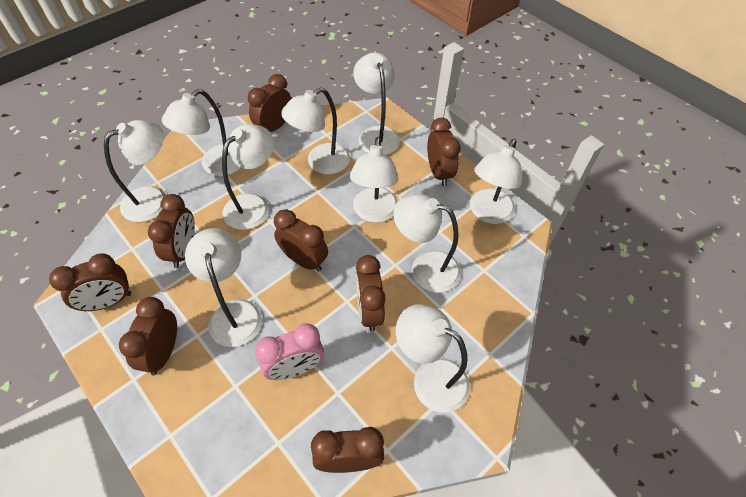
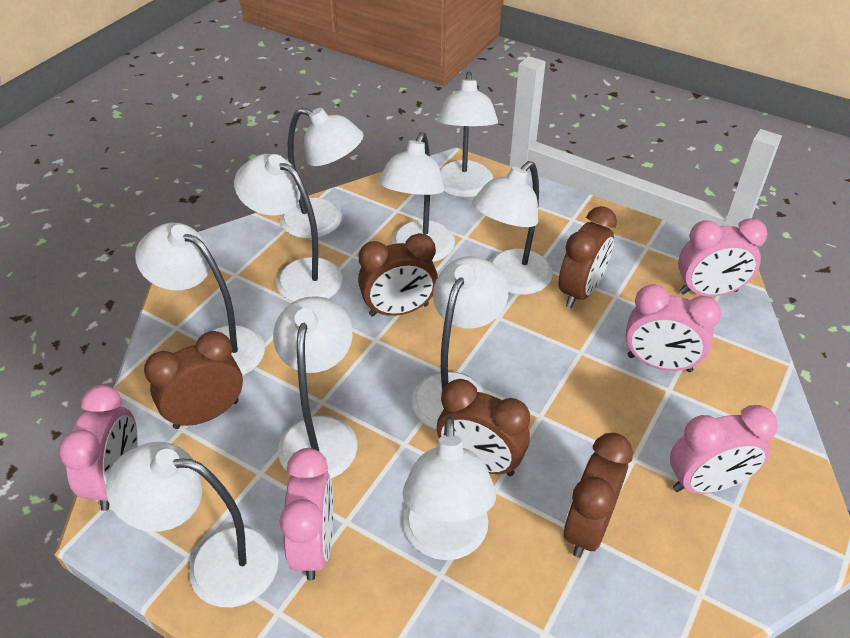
brown clock: [49,253,131,311] [119,297,177,375] [148,194,195,268] [248,74,292,132] [274,209,328,271] [311,427,384,473] [356,255,386,332] [427,118,461,186] = 8 -> [144,331,243,429] [358,233,438,317] [437,379,530,476] [559,206,617,308] [564,433,633,558] = 5
pink clock: [255,324,324,380] = 1 -> [58,385,138,511] [280,448,333,581] [625,284,721,372] [670,405,778,494] [678,218,768,296] = 5

